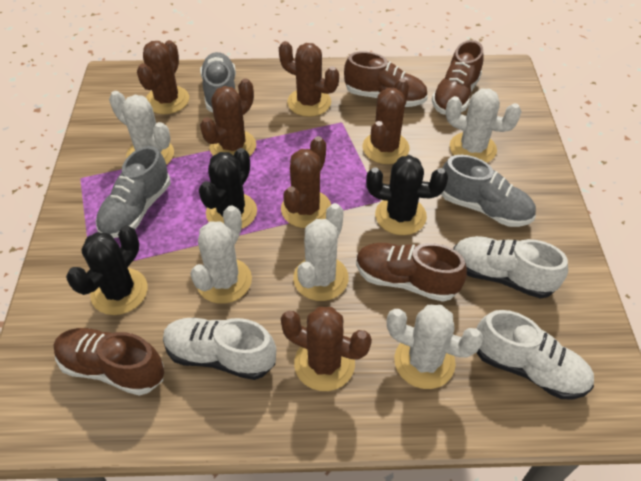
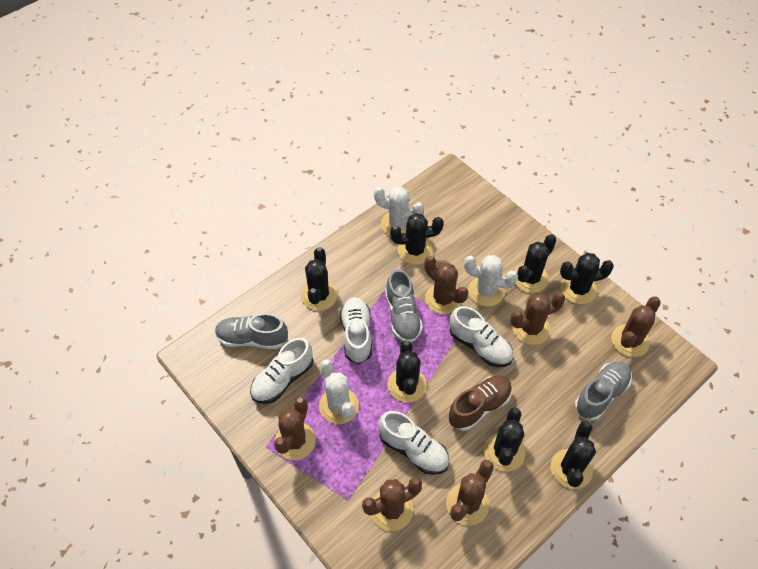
black cactus: [66,225,148,315] [199,148,257,229] [366,155,448,235] = 3 -> [301,247,337,311] [387,341,427,403] [390,213,444,264] [484,408,525,472] [514,234,556,293] [551,421,596,489] [560,253,614,304] = 7
brown shoe: [53,328,164,395] [344,52,428,107] [356,243,467,302] [432,40,484,115] = 4 -> [448,375,512,431] = 1
white cactus: [109,91,174,165] [191,205,252,304] [293,203,349,301] [387,305,483,389] [446,89,522,163] = 5 -> [319,359,359,424] [374,187,424,236] [464,255,518,307] = 3
white shoe: [163,318,276,380] [453,236,568,299] [476,310,594,399] = 3 -> [250,338,313,404] [340,297,372,364] [378,411,449,475] [450,306,513,367] = 4

